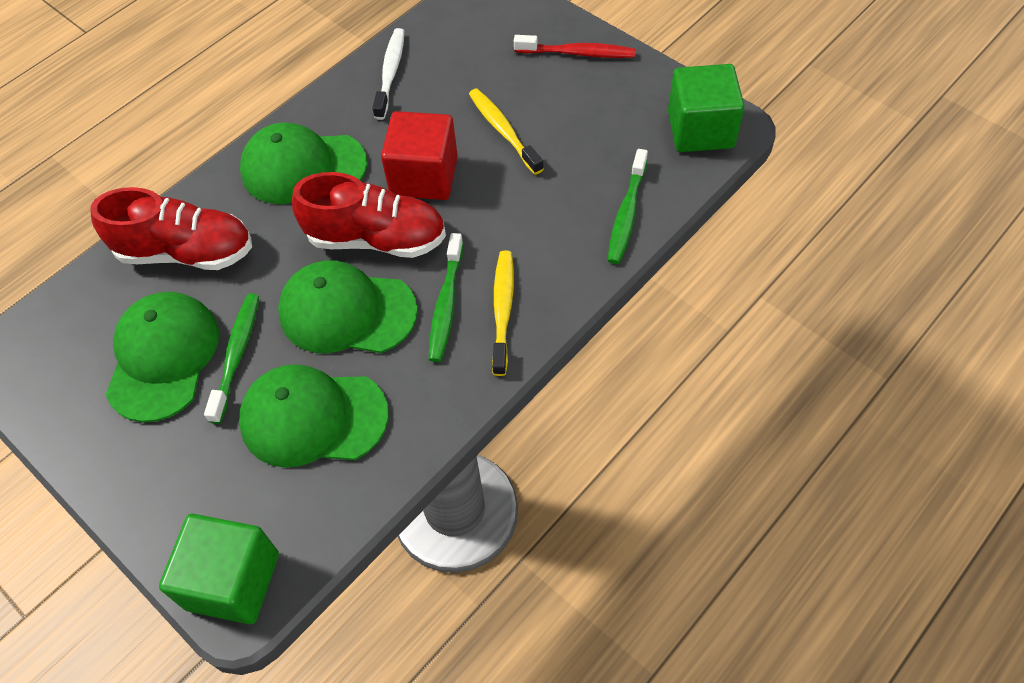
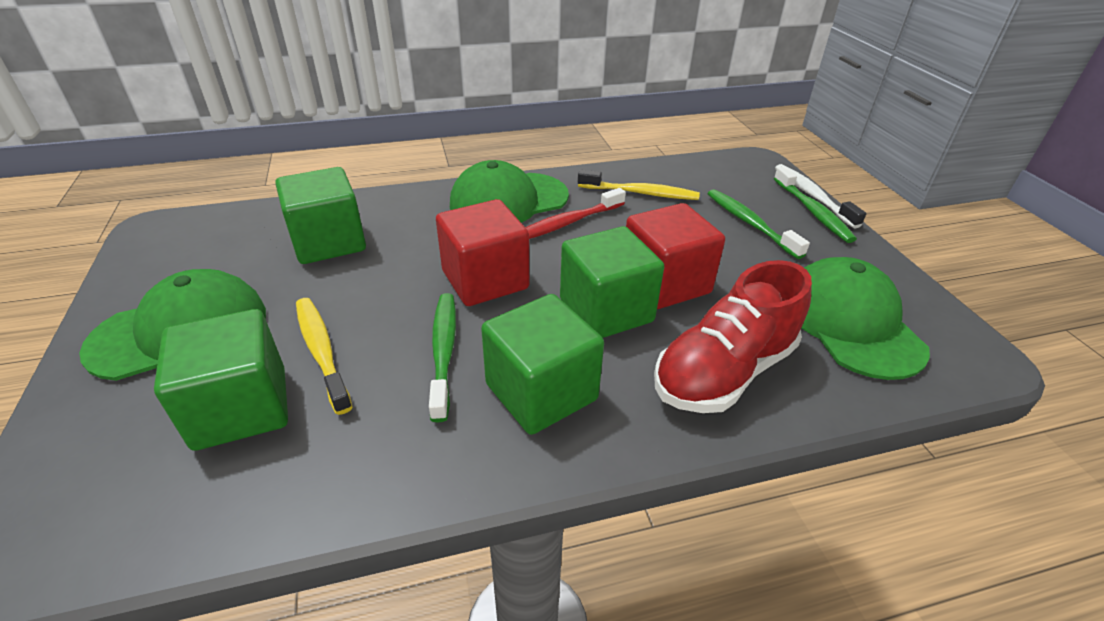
green cap: [106,292,219,422] [239,364,389,468] [240,122,367,204] [278,260,418,353] = 4 -> [79,269,266,381] [450,160,569,223] [801,257,930,380] = 3
green cube: [159,514,279,624] [668,64,744,152] = 2 -> [154,309,288,451] [275,167,366,264] [481,294,604,435] [560,226,664,338] = 4
red cube: [381,111,458,200] = 1 -> [436,199,529,306] [626,203,725,309] = 2
red shoe: [90,187,252,270] [292,172,446,258] = 2 -> [654,260,812,413] = 1

